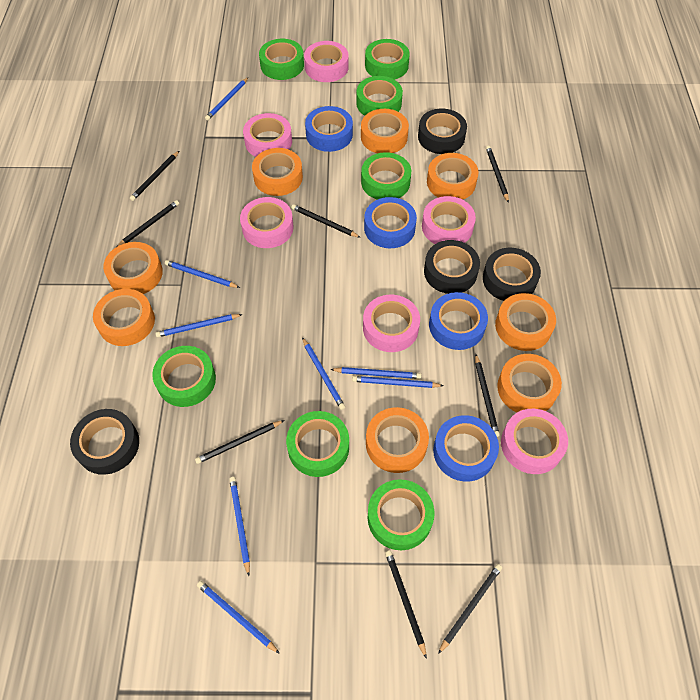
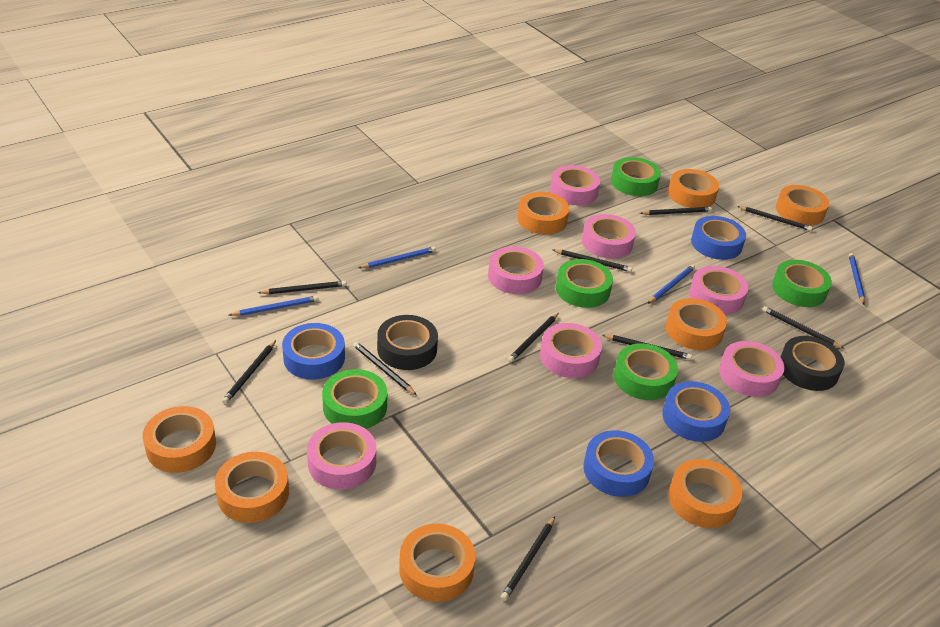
black pencil: [117,200,179,247] [130,151,179,201] [195,420,284,464] [291,204,361,238] [385,550,427,659] [438,564,502,654] [475,354,500,437] [486,146,509,203] = 8 -> [222,340,276,404] [258,281,347,294] [353,342,417,395] [501,517,555,601] [508,313,559,362] [552,249,632,272] [602,335,692,360] [640,207,712,215] [737,206,813,231] [762,306,844,349] = 10
black tape: [70,409,139,475] [418,109,467,154] [424,240,480,294] [483,248,541,301] = 4 -> [377,315,438,370] [781,336,844,391] = 2
blue pencil: [155,314,243,337] [165,260,240,288] [197,581,280,654] [205,77,249,120] [229,477,250,576] [302,337,345,410] [330,367,421,379] [352,376,444,388] = 8 -> [229,295,319,316] [358,246,436,268] [648,265,695,304] [849,253,865,305] = 4
green tape: [152,346,216,407] [259,39,304,80] [286,411,349,477] [356,76,403,116] [361,152,411,200] [365,39,410,79] [368,479,434,550] = 7 -> [322,369,387,429] [556,259,613,308] [611,157,661,196] [614,343,678,400] [772,260,832,307] = 5
pink tape: [240,197,294,248] [243,113,292,157] [304,41,349,82] [363,295,420,352] [422,196,476,244] [501,409,568,474] = 6 -> [307,422,376,490] [488,246,544,294] [540,323,602,378] [550,165,600,205] [582,214,636,259] [689,266,748,314] [719,341,785,397] = 7

